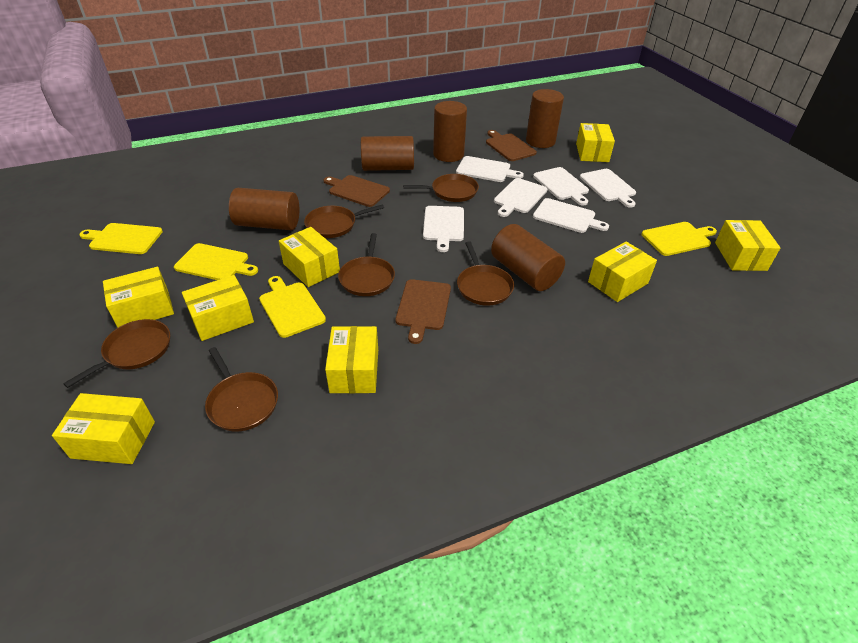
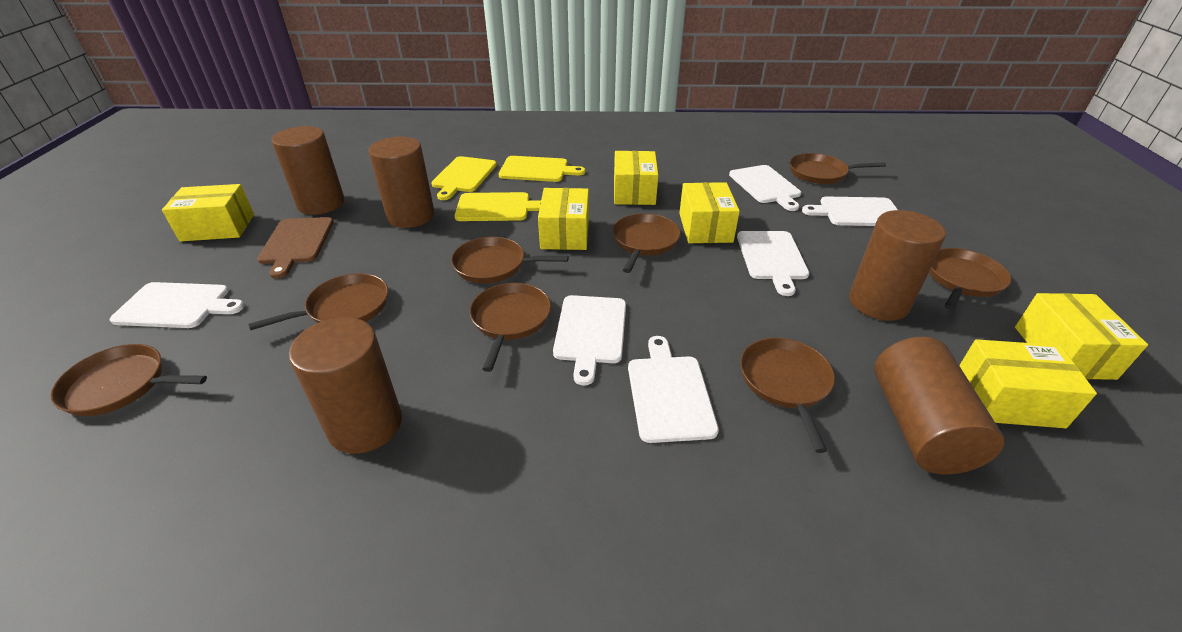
brown cutting board: [324,175,390,207] [395,279,451,344] [486,130,537,161] = 3 -> [257,217,334,279] = 1
brown pan: [63,319,170,388] [205,347,278,431] [304,204,384,238] [338,233,395,296] [404,174,479,202] [457,241,514,306] = 6 -> [50,344,207,416] [248,273,388,330] [451,237,569,283] [470,283,551,372] [612,213,681,273] [740,338,835,453] [789,153,886,184] [929,248,1011,310] = 8
yellow box: [52,393,155,464] [103,267,174,328] [182,275,254,341] [279,227,340,287] [325,326,378,393] [576,123,615,162] [588,241,657,302] [715,220,781,271] = 8 -> [162,184,254,242] [538,188,589,250] [614,151,658,205] [679,182,740,243] [959,339,1097,428] [1015,293,1148,380] = 6
yellow cutting board: [79,223,163,254] [174,243,258,280] [259,276,326,338] [641,222,717,256] = 4 -> [431,156,497,200] [455,192,541,221] [499,156,585,182] = 3

